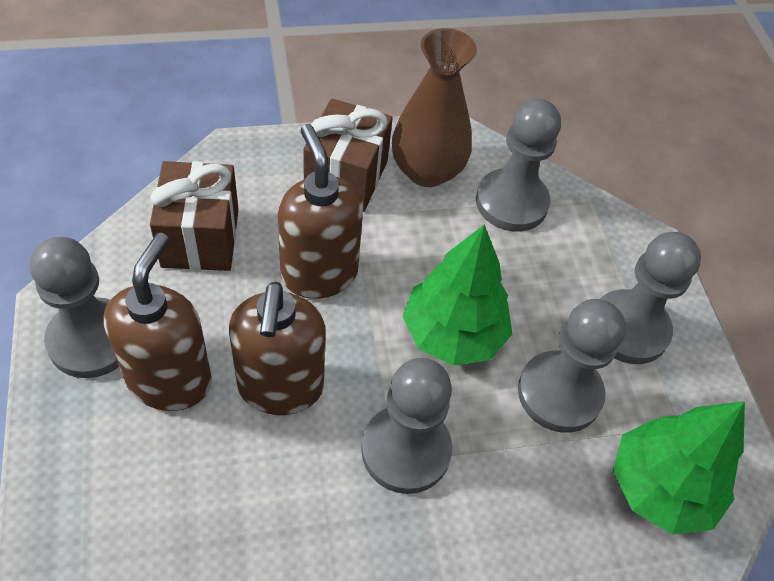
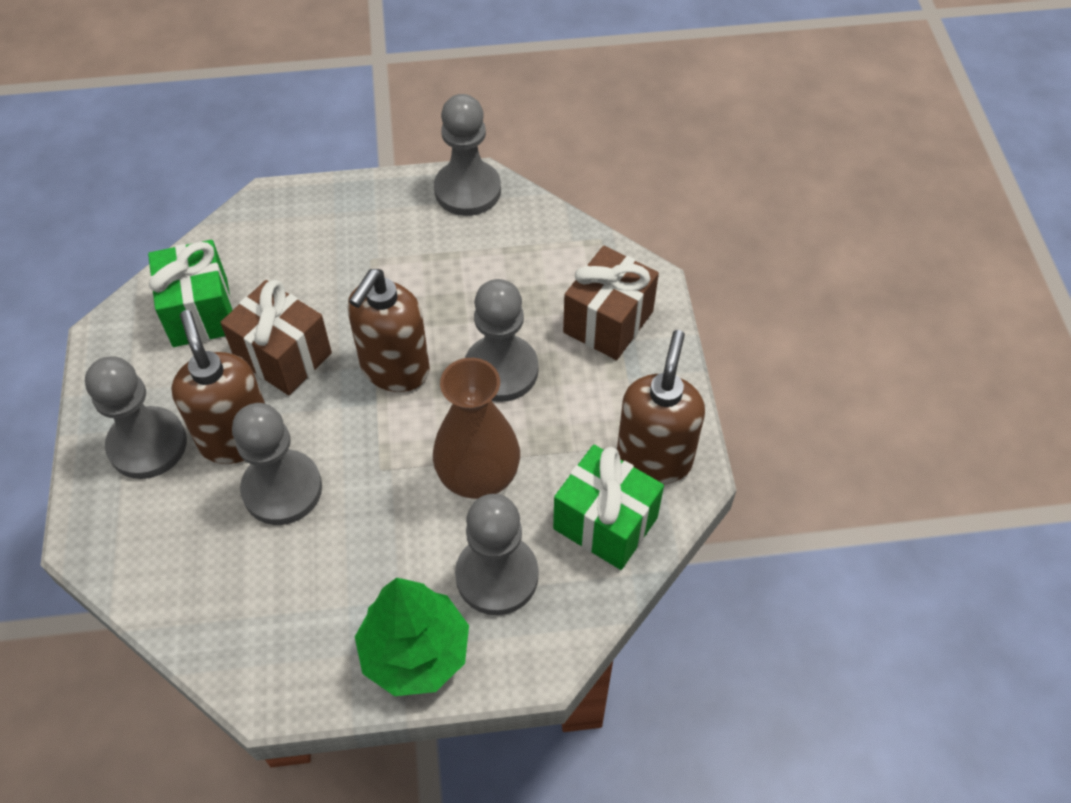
green gift: none = 0 -> [148,240,233,347] [553,445,664,570] = 2
green tree: [403,224,512,366] [613,401,745,535] = 2 -> [355,578,469,696] = 1

